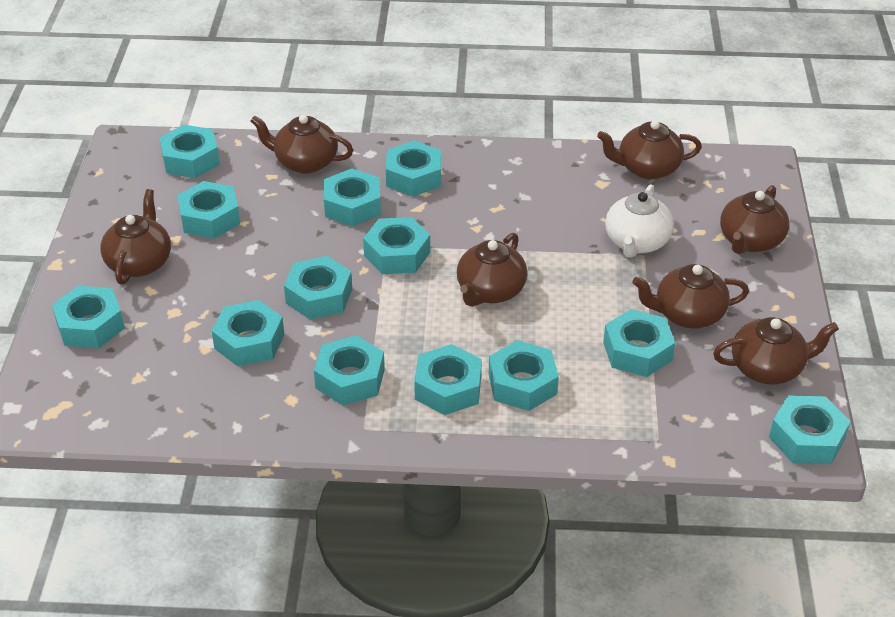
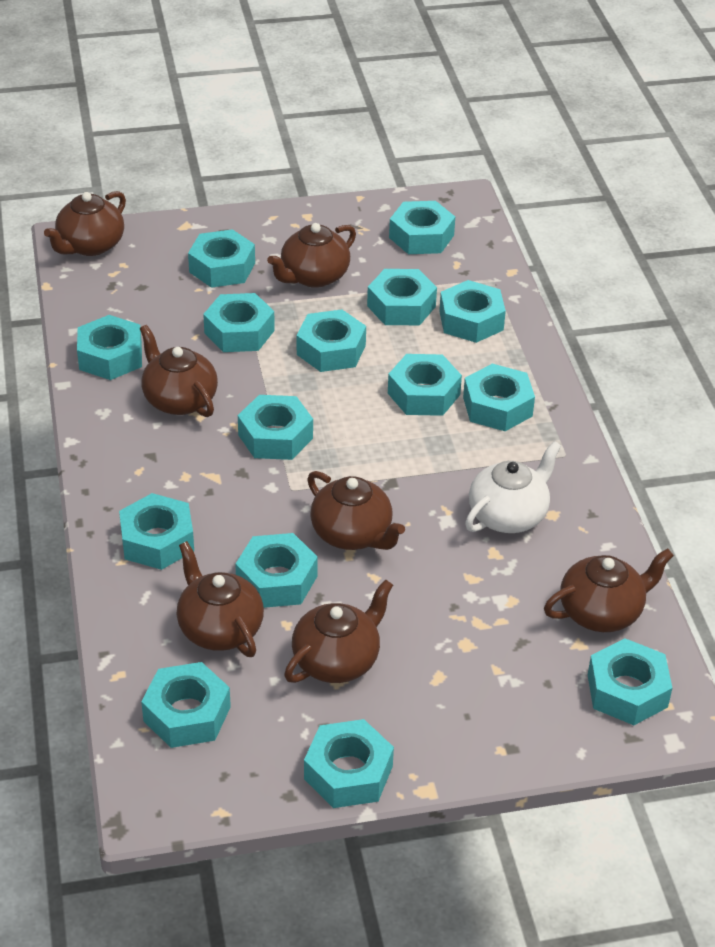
turquoise nut: [52,286,125,348] [159,125,220,178] [177,181,240,239] [212,300,284,366] [284,256,352,319] [314,335,385,405] [324,168,381,226] [363,217,430,274] [386,141,441,197] [414,344,482,415] [489,340,559,411] [603,309,675,377] [769,396,851,464] = 13 -> [77,315,142,380] [119,493,194,570] [141,662,231,748] [188,229,255,288] [203,293,275,352] [235,533,318,608] [238,395,313,460] [297,309,366,372] [304,719,394,808] [367,269,437,325] [388,354,462,416] [389,201,455,254] [439,280,506,343] [463,364,535,431] [588,638,672,725] = 15

